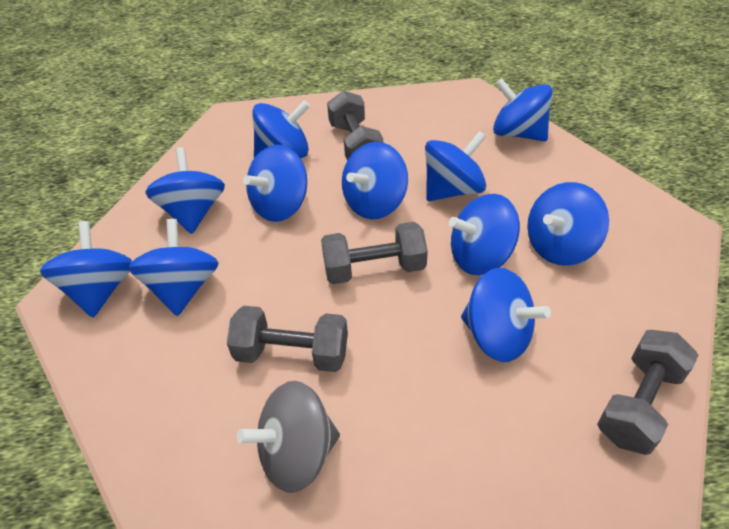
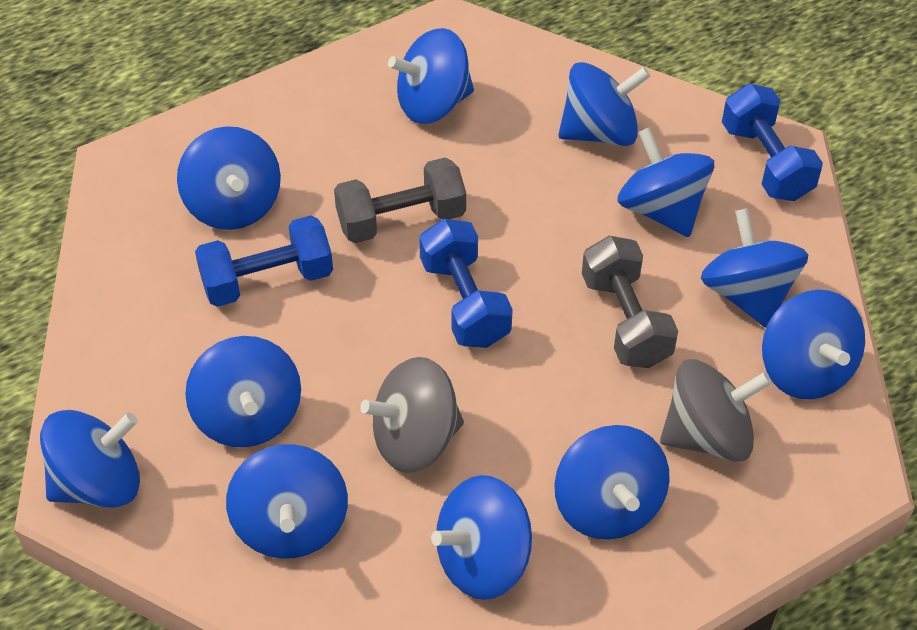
blue dumbbell: none = 0 -> [195,216,333,307] [419,219,513,348] [722,84,823,201] = 3
grey dumbbell: [227,306,348,372] [321,222,428,284] [327,90,383,160] [597,330,698,455] = 4 -> [334,158,466,243] [582,236,678,368] = 2
grey spinning top: [237,381,340,493] = 1 -> [360,357,464,473] [660,359,772,462] = 2

